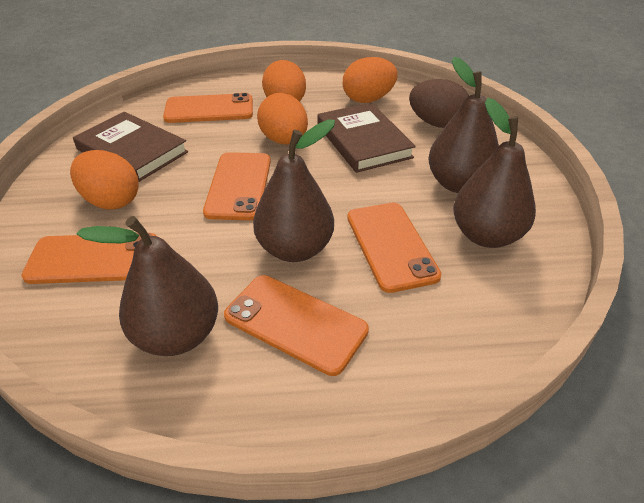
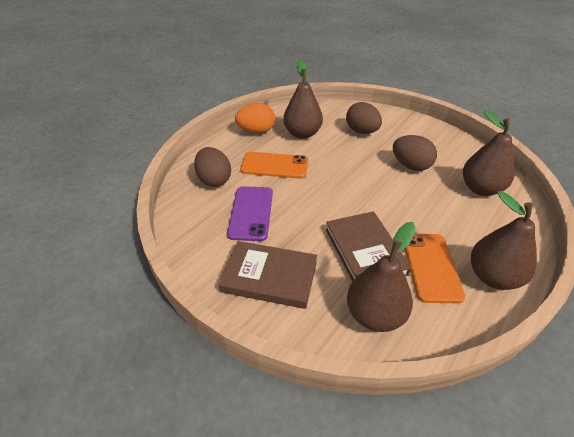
brown egg: [409,79,469,128] = 1 -> [194,147,231,187] [346,102,382,134] [393,135,437,171] = 3
orange egg: [70,150,139,210] [257,93,308,145] [262,60,306,102] [343,57,398,103] = 4 -> [235,103,275,134] = 1
orange phone: [21,233,156,284] [163,93,253,123] [203,152,271,220] [224,275,369,376] [347,203,441,293] = 5 -> [240,152,308,179] [405,234,465,303] = 2
purple phone: none = 0 -> [227,186,273,241] = 1

